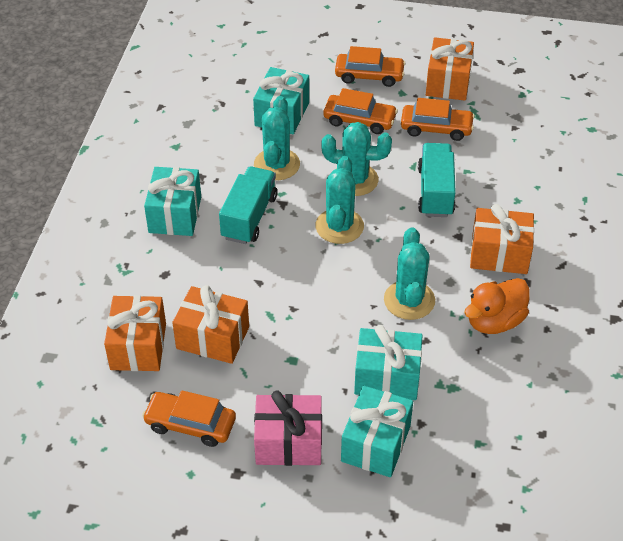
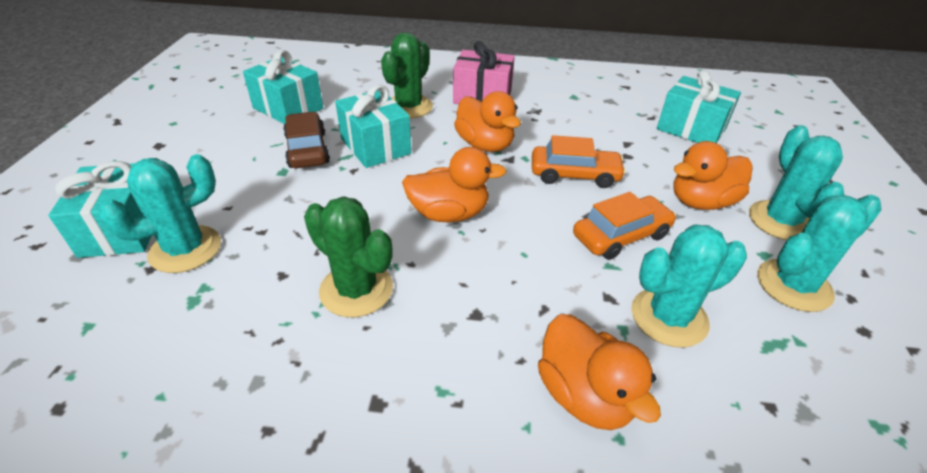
brown car: none = 0 -> [283,112,330,168] = 1
green cactus: none = 0 -> [304,196,393,317] [381,32,433,118] = 2
orange car: [142,390,236,447] [324,88,398,134] [335,46,406,87] [401,98,475,141] = 4 -> [532,135,626,188] [573,192,676,260] = 2
orange duck: [464,278,530,334] = 1 -> [402,147,507,222] [454,91,521,152] [538,314,661,430] [673,141,752,210] = 4
orange gift: [104,295,166,371] [172,285,249,364] [426,37,474,101] [470,204,534,274] = 4 -> none = 0
turquoise truck: [219,166,277,244] [418,143,456,217] = 2 -> none = 0

